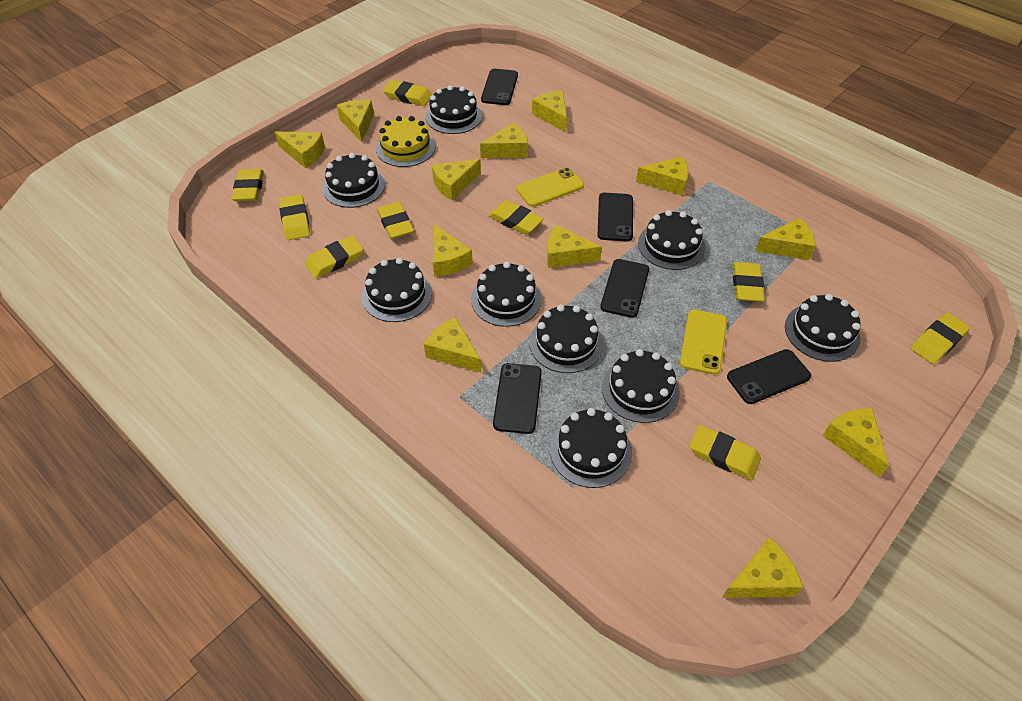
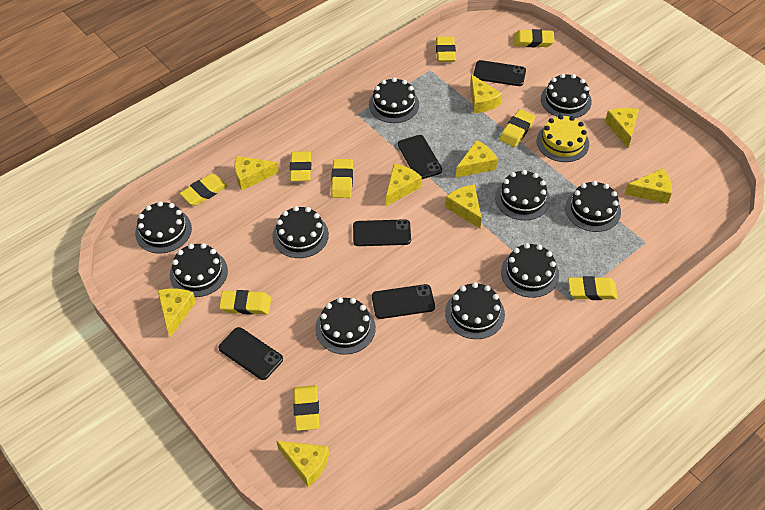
black cake: [322,153,385,208] [362,258,432,322] [426,85,482,134] [471,262,542,327] [529,304,603,373] [550,408,632,488] [602,349,680,423] [638,210,705,270] [785,294,861,362] = 9 -> [135,201,192,253] [170,243,228,297] [272,206,329,258] [315,297,376,355] [369,77,419,123] [445,282,505,339] [495,170,550,220] [501,243,559,298] [541,73,592,118] [565,181,621,232] = 10
yellow cheese: [275,132,325,168] [337,100,374,142] [424,317,481,372] [432,159,481,200] [433,224,473,276] [480,122,528,158] [532,91,567,132] [547,225,602,268] [636,156,688,195] [722,537,803,598] [755,218,816,260] [822,408,889,477] = 12 -> [157,288,196,337] [235,156,279,190] [276,441,329,487] [386,164,422,206] [445,185,482,228] [456,140,497,178] [470,74,502,113] [605,108,639,148] [625,168,672,204] = 9
yellow phone: [516,167,584,207] [680,309,727,375] = 2 -> none = 0

